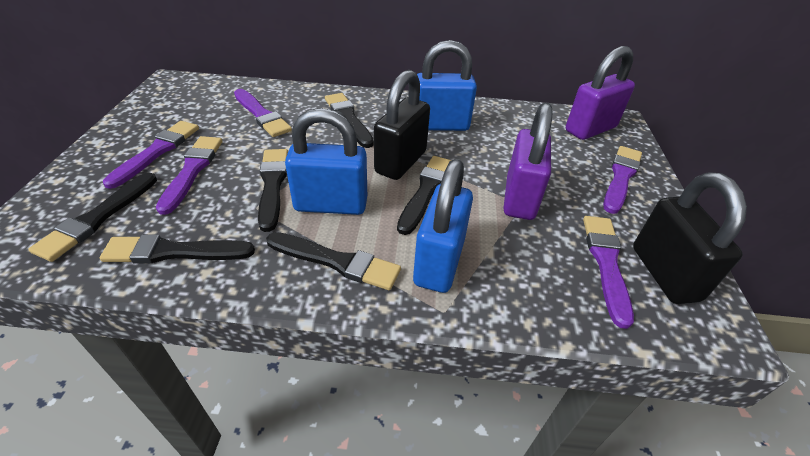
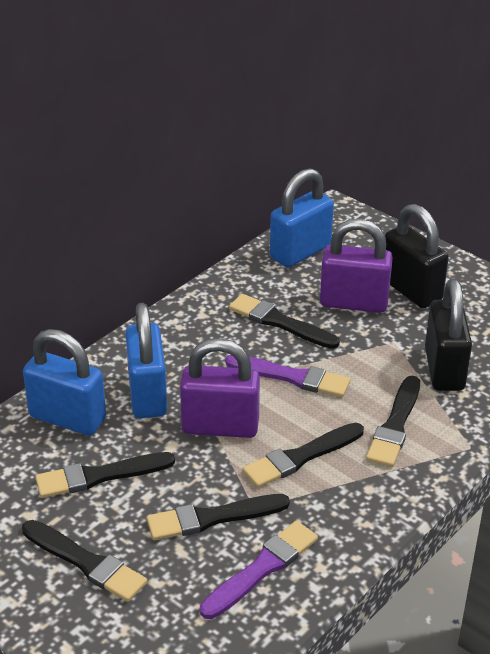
purple brush: [103,121,199,189] [156,136,222,215] [234,89,292,137] [583,216,634,329] [603,146,642,214] = 5 -> [200,521,318,619] [225,355,350,397] = 2

